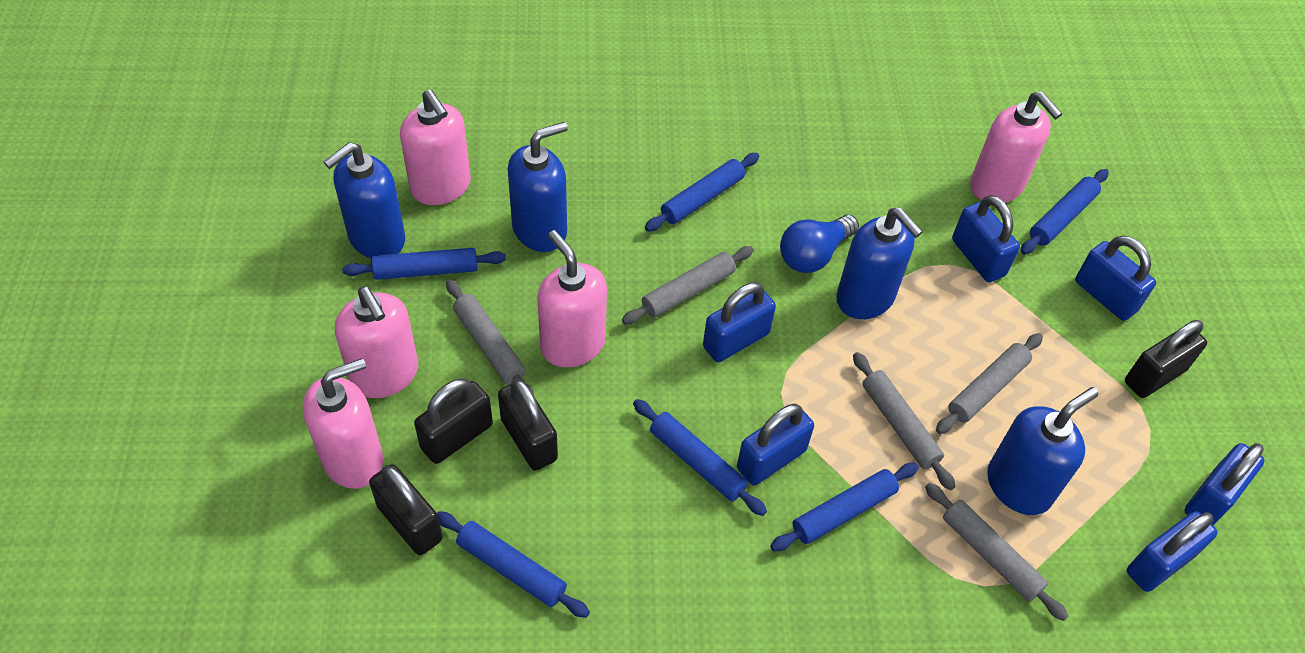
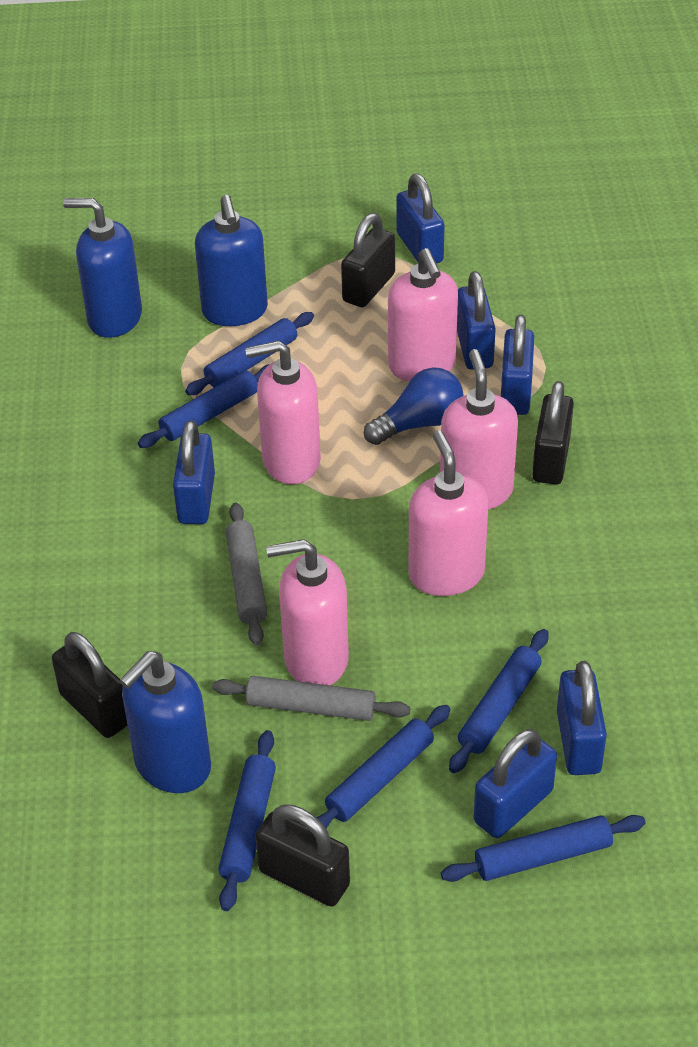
blue soap dispenser: [323,142,405,259] [508,122,568,252] [836,208,923,319] [987,387,1099,515] = 4 -> [63,198,142,338] [119,651,211,793] [195,195,268,326] = 3
grey rolling pin: [446,279,534,396] [622,246,754,324] [853,352,955,490] [925,483,1068,621] [936,333,1043,434] = 5 -> [212,676,410,721] [226,503,267,646] = 2

